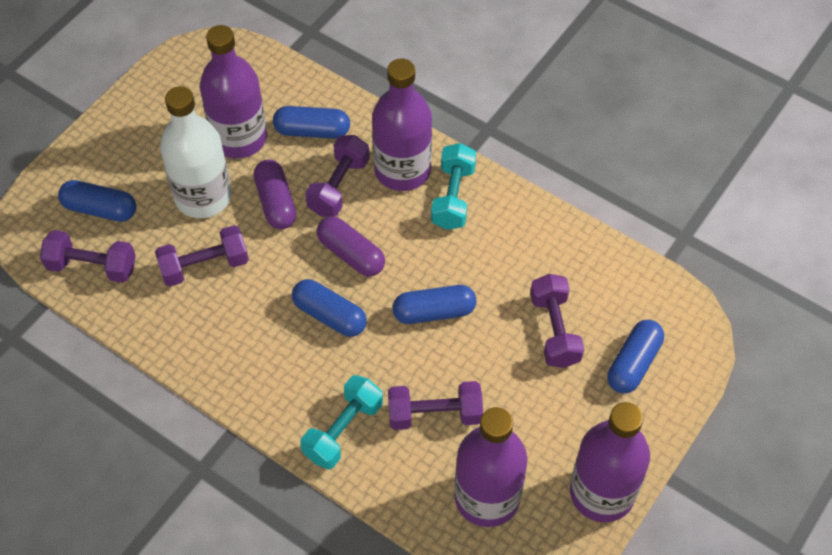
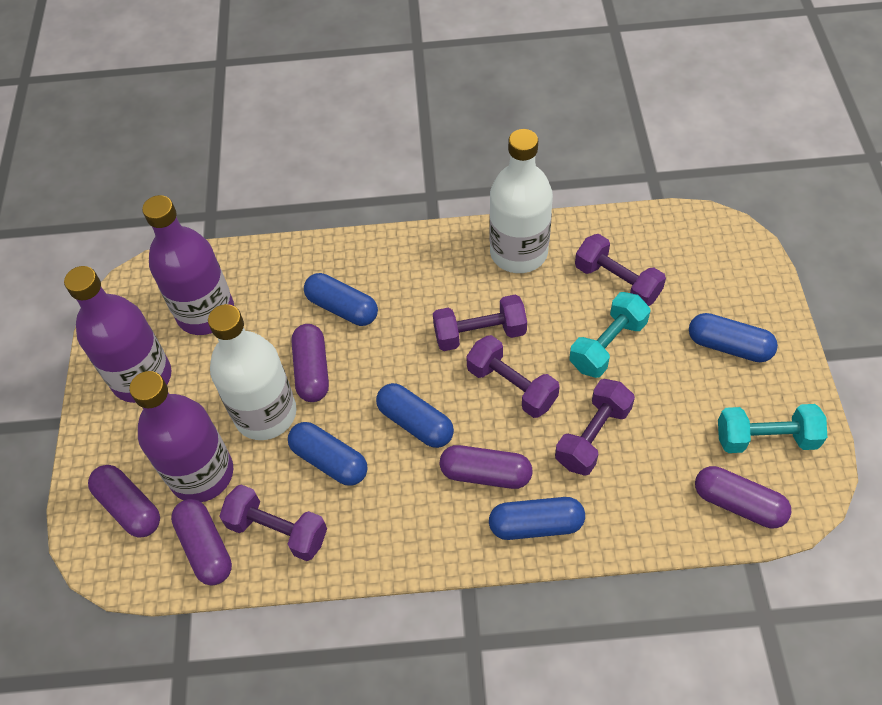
purple bottle: [200,25,267,158] [372,58,432,191] [454,407,527,527] [570,402,650,522] = 4 -> [64,266,172,403] [129,371,233,502] [142,195,234,335] = 3
purple capsule: [254,159,296,229] [317,216,385,277] = 2 -> [88,465,160,537] [171,499,232,585] [291,324,329,402] [440,445,532,489] [695,466,791,528] = 5
white bottle: [160,86,232,218] = 1 -> [208,304,297,440] [489,129,553,273] = 2

